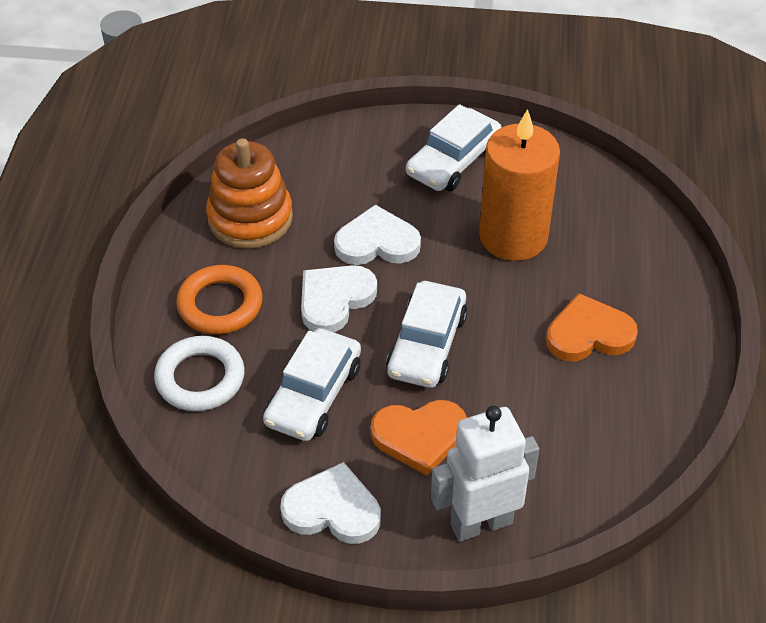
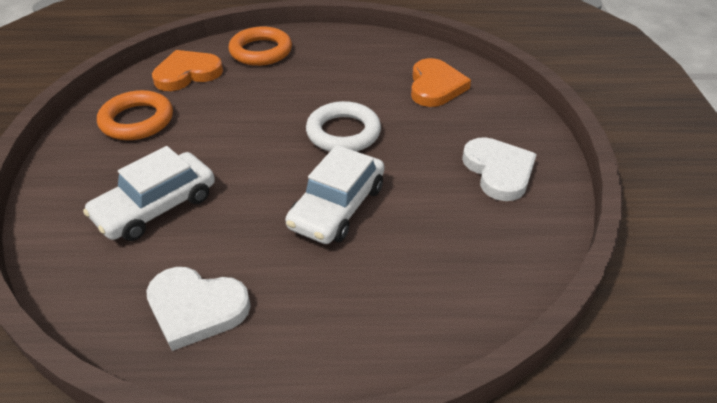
orange candle: [479,109,560,261] = 1 -> none = 0
orange ring: [176,265,263,334] = 1 -> [97,90,173,140] [229,27,292,66] = 2
orange stacking toy: [206,138,293,249] = 1 -> none = 0
white car: [263,328,361,441] [386,281,468,388] [406,104,502,191] = 3 -> [83,146,215,241] [285,145,384,244] = 2
white heart: [280,462,381,544] [301,265,377,333] [334,205,421,265] = 3 -> [146,267,251,351] [462,137,537,201] = 2
white robot: [431,406,539,542] = 1 -> none = 0

